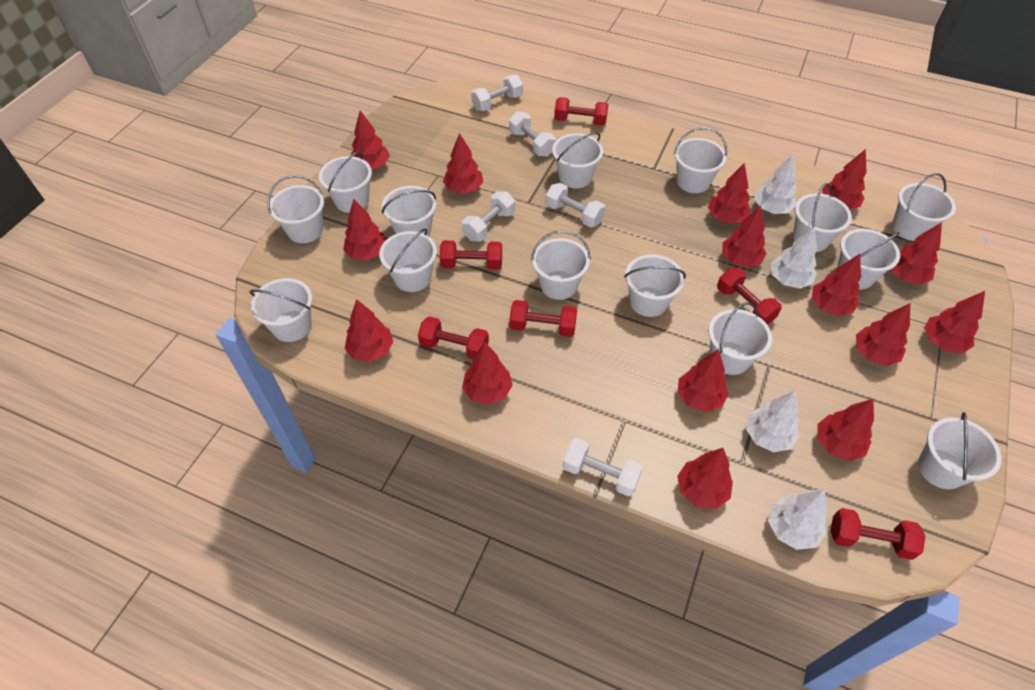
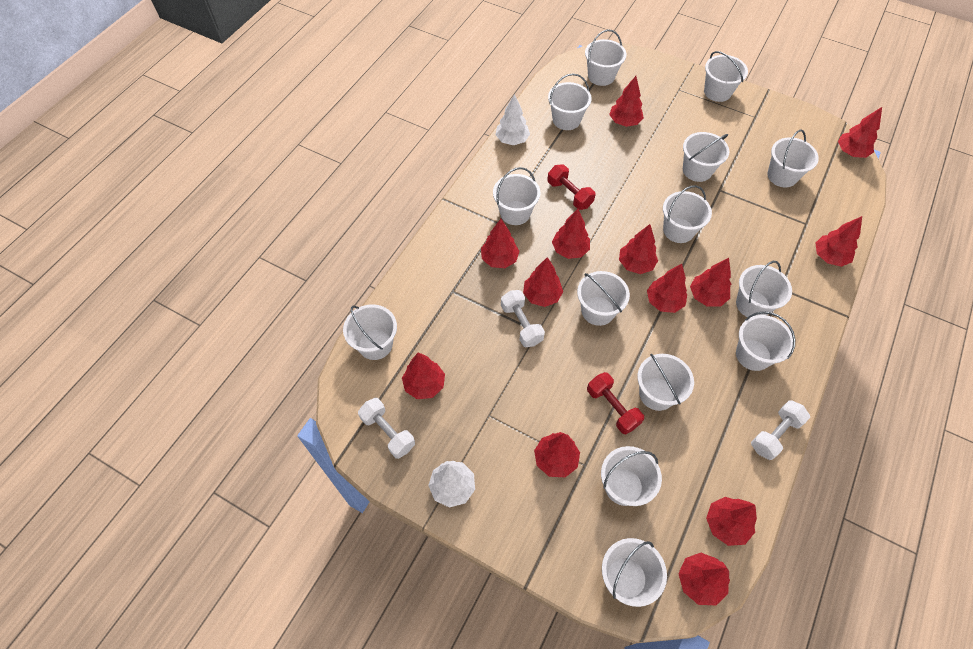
red dumbbell: [418,316,489,359] [440,240,502,270] [510,300,577,337] [554,97,608,126] [717,268,782,325] [831,508,925,560] = 6 -> [547,164,596,210] [587,372,644,434] = 2
red tree: [343,199,386,260] [345,299,393,362] [351,110,390,170] [443,133,483,194] [462,342,513,405] [677,448,733,509] [678,349,729,412] [708,162,750,223] [722,206,766,268] [812,254,861,316] [817,399,874,461] [822,149,866,210] [856,303,910,366] [891,222,942,285] [924,291,985,353] = 15 -> [402,352,445,399] [481,219,520,268] [523,257,563,307] [534,432,580,477] [552,209,590,259] [609,76,644,127] [619,224,658,274] [647,264,687,313] [678,553,730,605] [690,258,731,307] [706,497,757,546] [815,216,862,267] [838,107,882,158] = 13
white dumbbell: [462,192,515,241] [471,75,523,111] [509,111,556,157] [545,183,605,228] [563,438,643,496] = 5 -> [358,398,415,459] [501,290,545,347] [751,400,810,460] = 3
white tree: [746,390,800,452] [754,153,797,214] [768,489,827,550] [771,226,817,289] = 4 -> [428,461,475,508] [495,94,530,145] = 2

